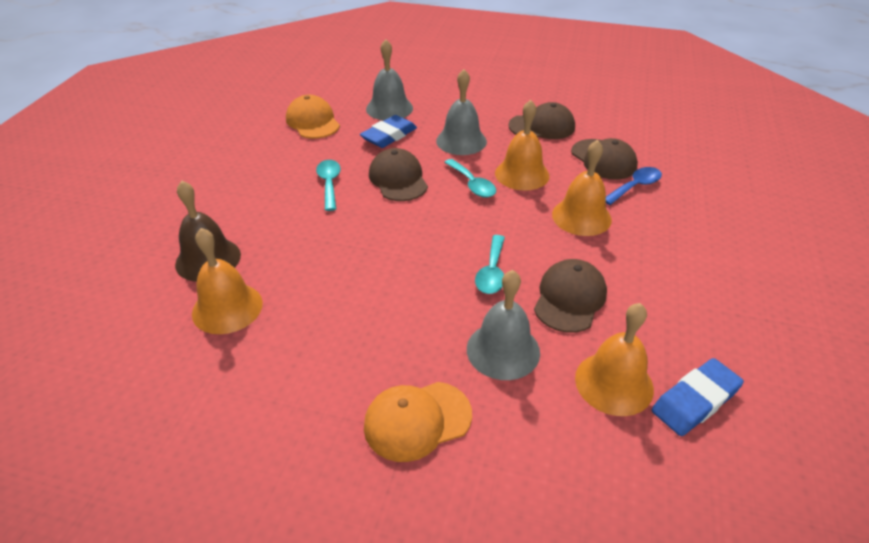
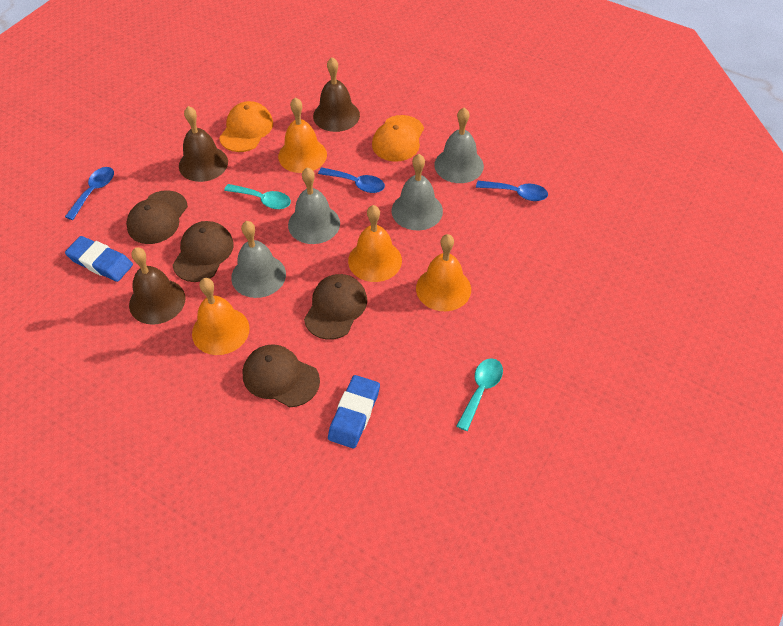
blue spoon: [606,167,662,205] = 1 -> [65,167,114,220] [318,168,385,193] [476,181,548,201] = 3
brown bell: [175,181,241,282] = 1 -> [129,247,185,325] [179,106,228,182] [313,57,360,132] = 3
grey bell: [366,39,413,120] [436,69,487,155] [467,270,540,380] = 3 -> [231,221,286,298] [288,167,340,244] [392,154,443,230] [434,108,484,183] = 4
turquoise spoon: [316,160,341,211] [444,159,496,198] [475,235,505,294] = 3 -> [224,184,291,209] [456,358,503,431] = 2

